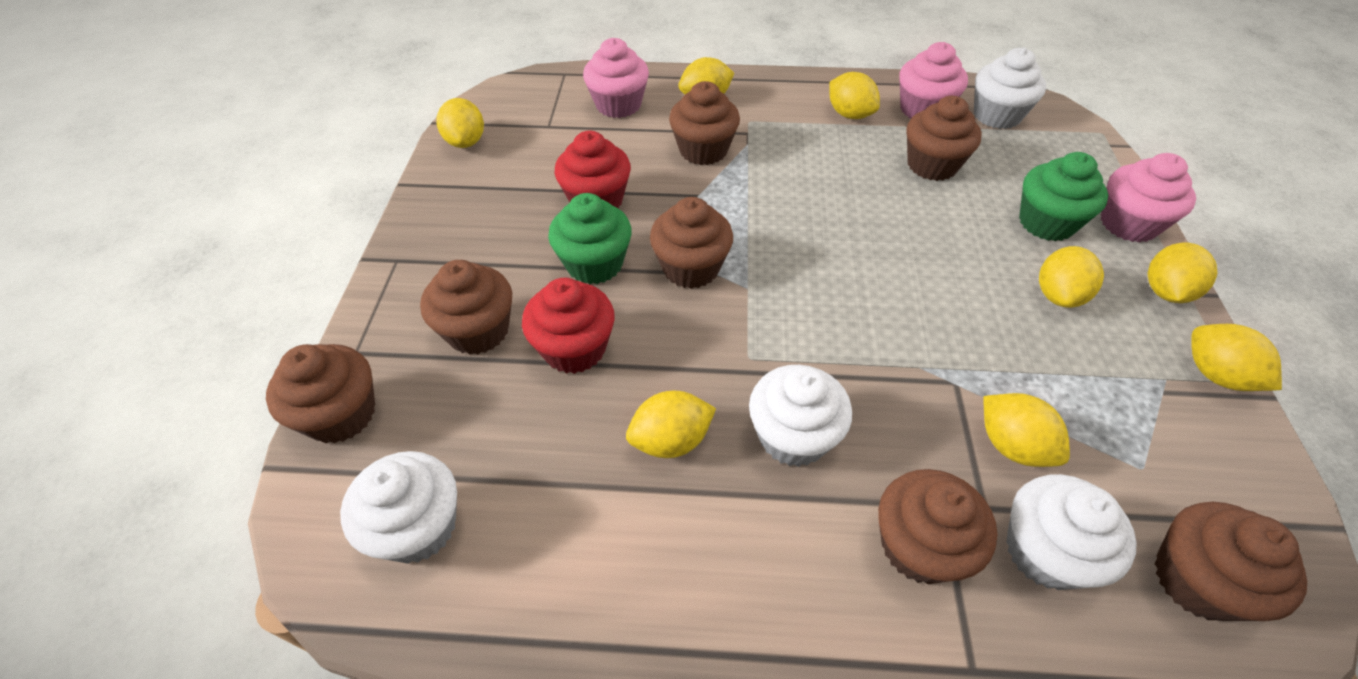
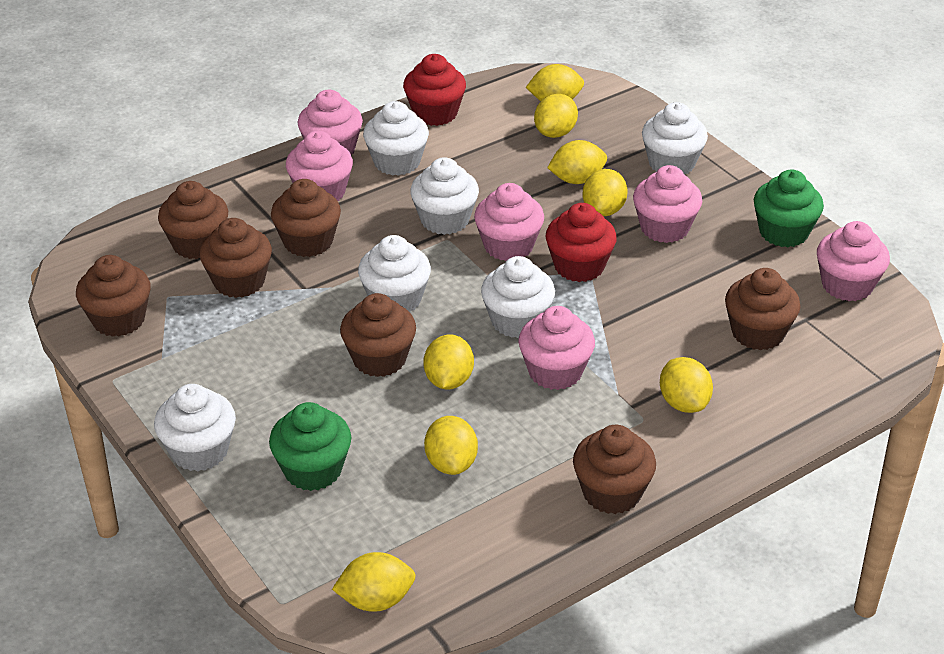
pink cupcake: [583,38,649,118] [900,42,968,118] [1101,153,1196,243] = 3 -> [286,131,353,201] [298,90,363,156] [474,183,544,261] [518,306,595,390] [633,165,702,243] [817,221,890,301] = 6
white cupcake: [340,451,457,564] [749,365,852,467] [974,48,1046,129] [1006,474,1137,590] = 4 -> [154,384,236,472] [358,235,431,312] [363,101,429,176] [410,157,479,235] [481,256,555,338] [642,102,708,175] = 6

